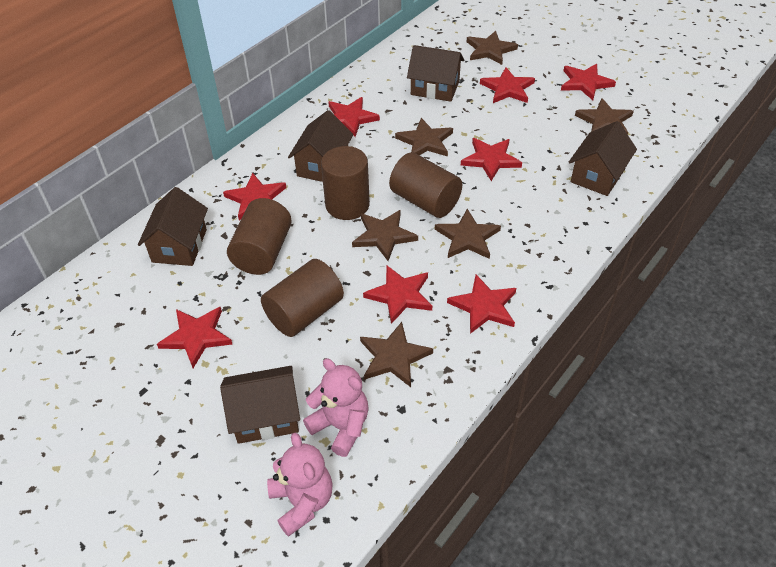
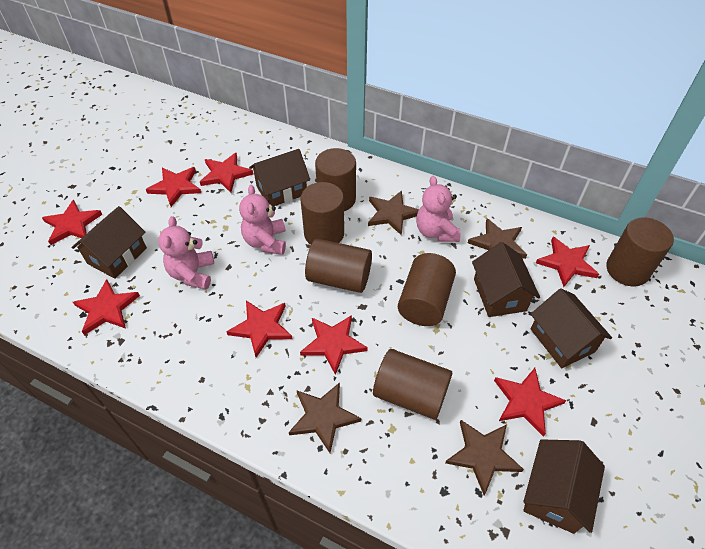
brown cylinder: [227,198,292,275] [261,259,344,337] [321,146,370,220] [389,152,462,218] = 4 -> [300,182,344,245] [305,239,372,293] [315,148,356,211] [373,349,452,420] [398,253,456,326] [606,218,674,286] = 6
brown star: [352,210,418,261] [360,322,433,387] [395,118,453,157] [435,209,501,259] [467,31,518,65] [575,98,634,134] = 6 -> [289,382,361,453] [368,190,419,236] [445,420,524,495] [468,218,527,259] = 4
pink teddy bear: [267,433,333,537] [303,359,369,457] = 2 -> [158,216,214,290] [239,185,286,255] [416,176,461,242] = 3

